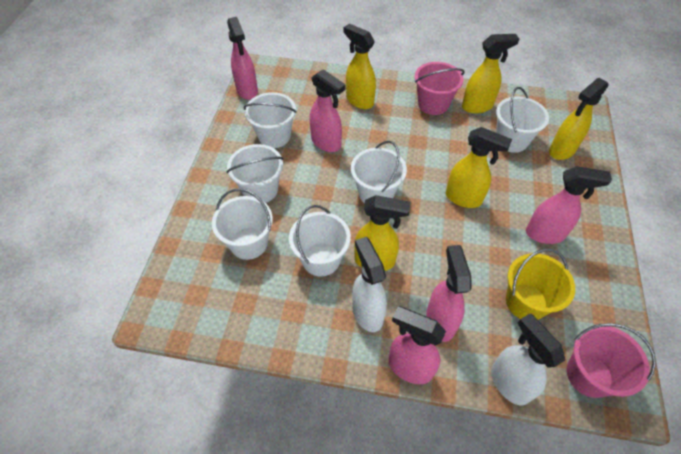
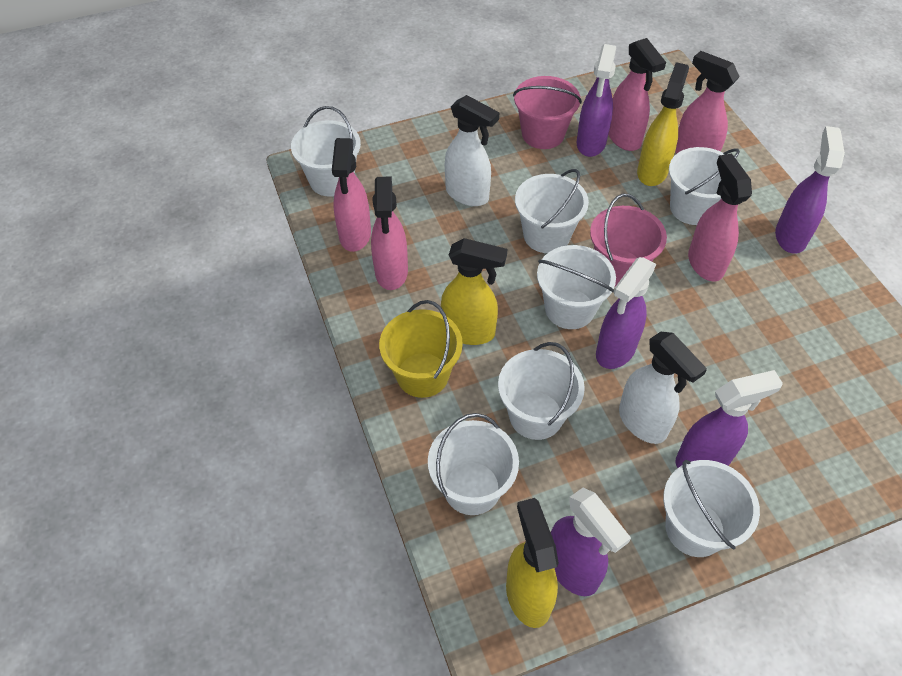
purple spray bottle: none = 0 -> [551,488,631,596] [577,44,616,157] [596,257,656,369] [676,370,783,468] [775,126,845,254] = 5
white bucket: [212,188,273,260] [227,144,283,203] [243,92,297,148] [289,205,351,276] [351,141,407,204] [496,87,549,153] = 6 -> [291,106,361,197] [428,413,519,515] [498,342,585,440] [515,169,589,253] [537,245,616,329] [663,460,760,557] [669,147,740,225] = 7
yellow spray bottle: [344,24,376,109] [354,195,410,271] [446,127,512,208] [462,34,519,114] [549,78,609,160] = 5 -> [441,238,507,345] [506,498,559,628] [637,62,689,186] = 3

